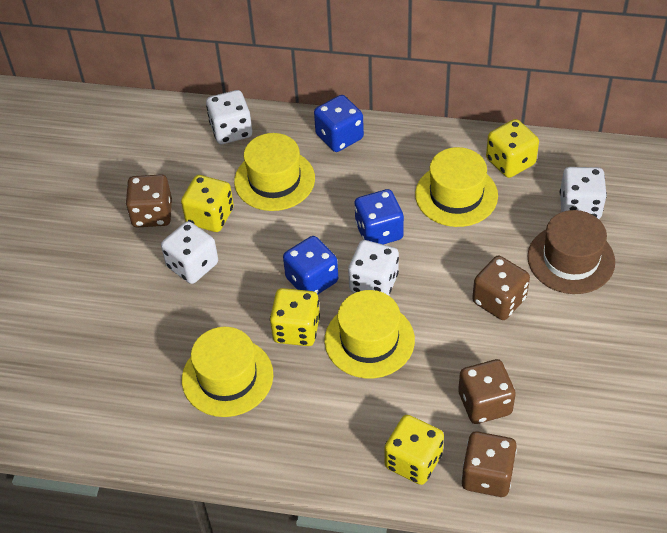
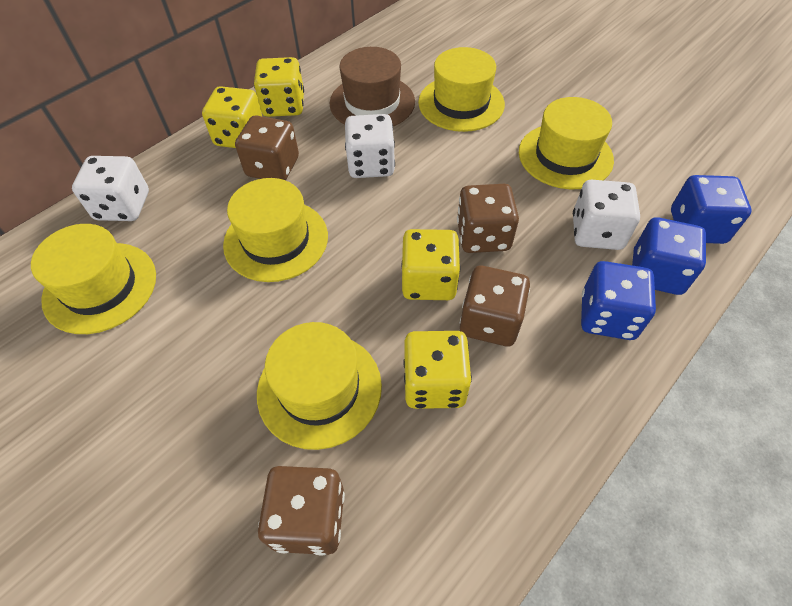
white dice: [161,221,218,284] [206,90,252,144] [348,240,399,295] [560,167,607,219] = 4 -> [72,156,149,221] [345,114,395,178] [573,180,640,250] = 3
yellow hat: [182,327,273,417] [234,133,315,211] [324,290,415,378] [415,147,498,227] = 4 -> [31,224,156,334] [223,178,328,282] [257,322,382,450] [418,47,505,132] [519,97,614,189] = 5

